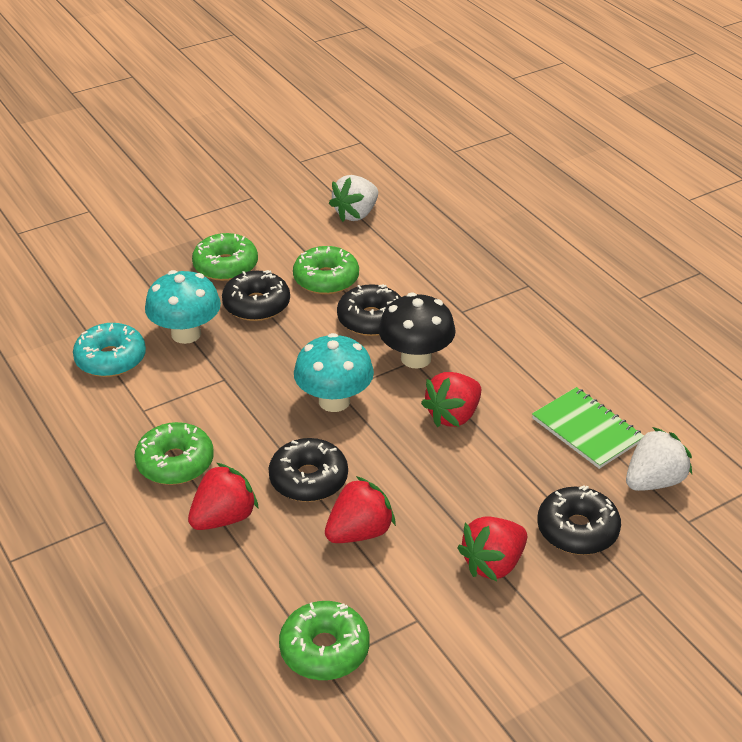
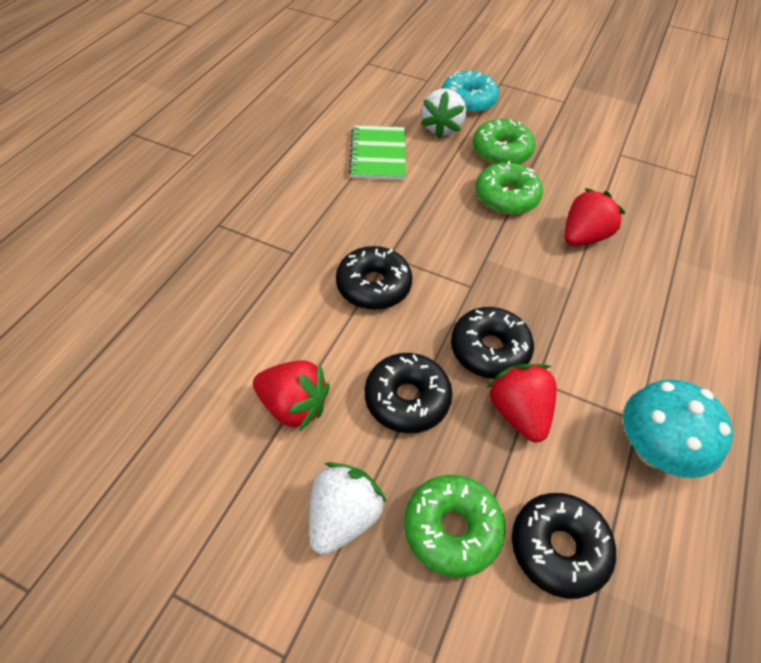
black mushroom: [379,293,456,369] = 1 -> none = 0
green donut: [134,422,214,485] [192,233,258,281] [279,601,370,680] [293,246,359,295] = 4 -> [404,475,506,578] [473,119,536,164] [475,161,543,215] = 3
red strawberry: [188,463,258,530] [325,476,396,543] [421,372,481,427] [457,516,527,581] = 4 -> [253,360,330,432] [487,364,557,443] [564,188,625,246] = 3
turquoise mushroom: [145,270,221,344] [294,333,374,412] = 2 -> [623,379,733,478] = 1

